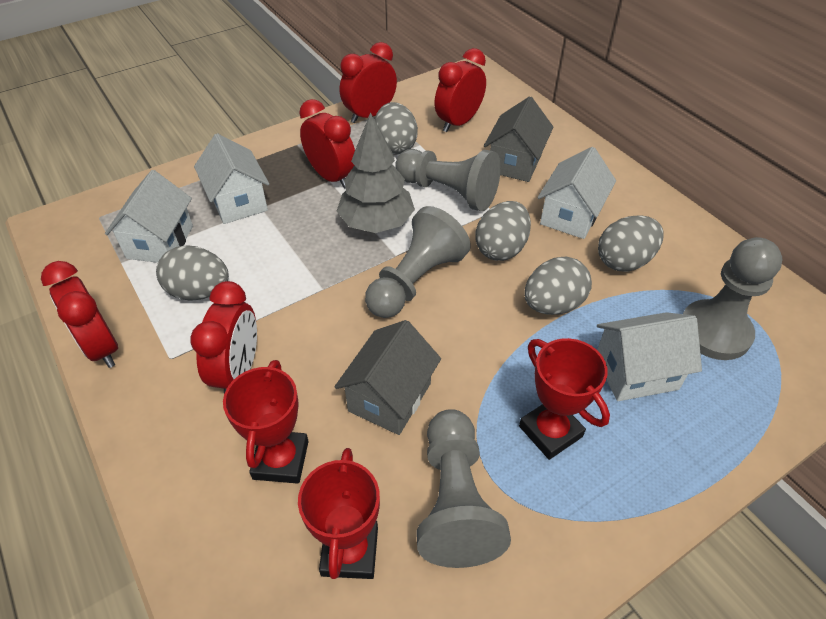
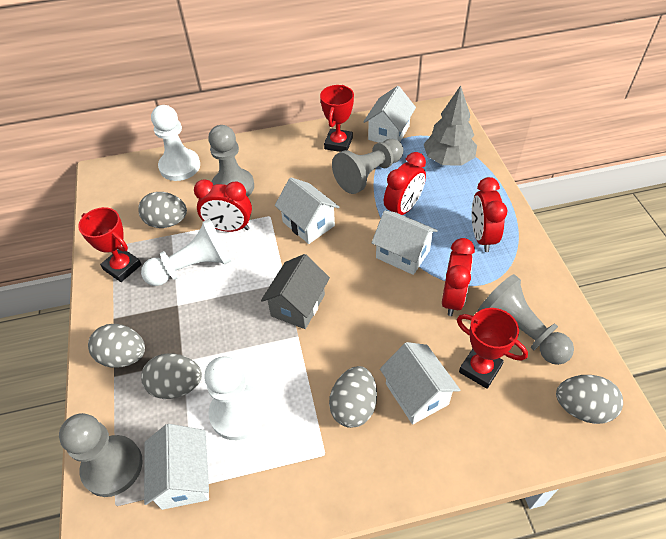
grey house: [334,320,441,435] [484,96,553,182] = 2 -> [261,254,330,329] = 1
red clock: [41,261,118,368] [190,281,257,393] [299,99,355,189] [340,42,397,123] [434,48,486,132] = 5 -> [194,179,252,232] [384,152,426,215] [442,238,475,316] [472,177,507,252] = 4
white house: [105,170,193,263] [194,133,269,224] [538,147,616,239] [597,312,702,401] = 4 -> [144,424,209,510] [275,178,339,244] [363,86,416,143] [371,210,438,275] [380,342,460,424] = 5
white pawn: none = 0 -> [141,219,231,286] [151,105,200,181] [204,356,266,440] = 3

